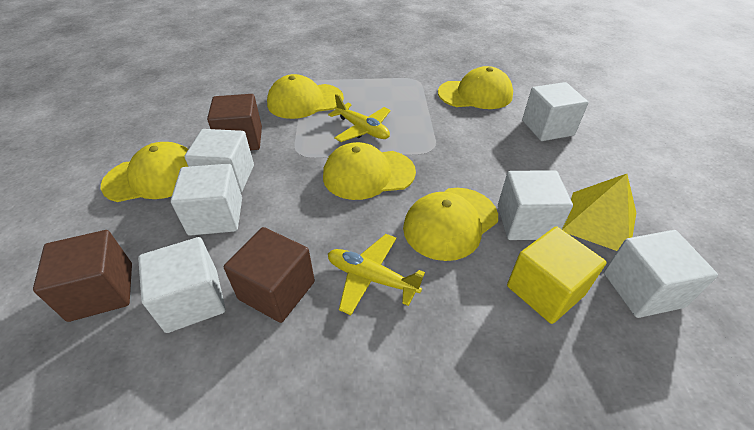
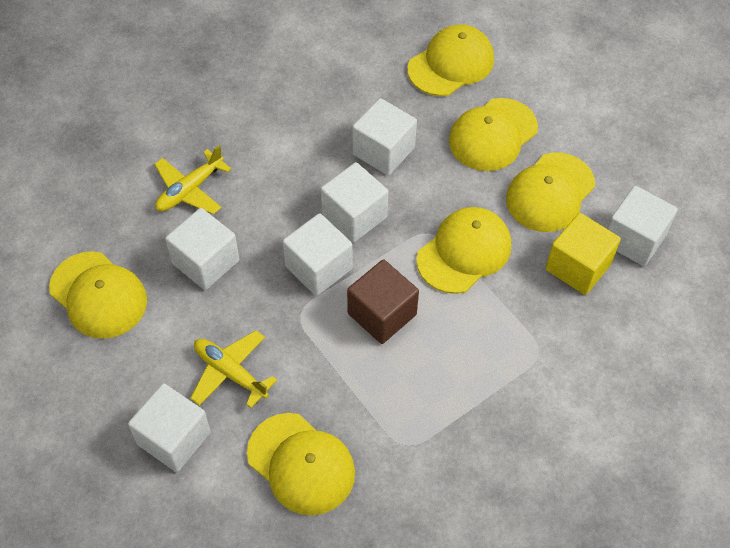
brown cube: [33,230,132,322] [207,94,262,150] [224,227,315,323] = 3 -> [347,259,419,344] = 1
yellow cap: [101,142,188,202] [267,74,344,119] [323,142,416,200] [403,188,498,261] [438,66,513,109] = 5 -> [49,251,147,339] [247,413,355,515] [407,24,494,96] [416,207,511,294] [449,98,538,171] [506,152,595,232] = 6
yellow pyramid: [562,174,636,251] = 1 -> none = 0

